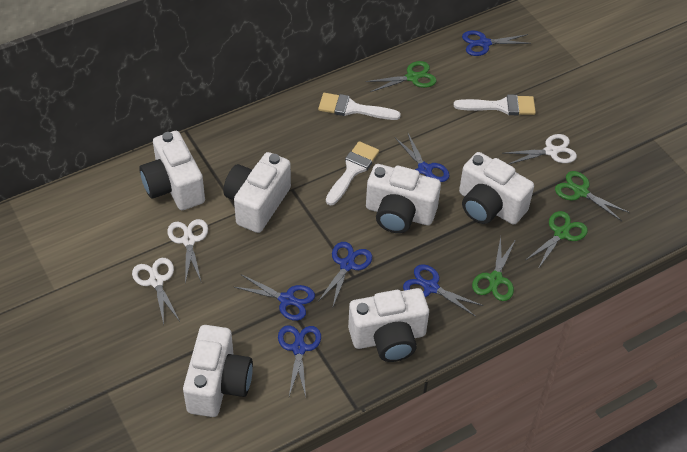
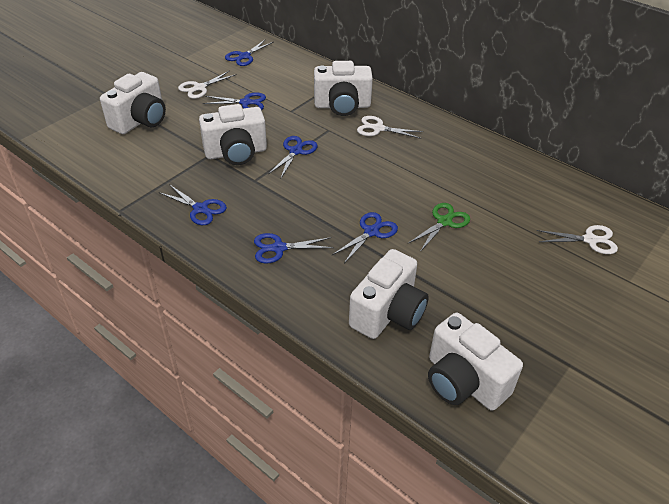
green scissors: [366,61,437,92] [472,236,516,301] [526,211,588,269] [555,171,630,221] = 4 -> [409,203,470,252] = 1
white brush: [318,93,401,120] [326,141,379,205] [454,95,536,115] = 3 -> none = 0
white camera: [139,131,205,210] [183,325,253,417] [223,152,291,233] [348,288,429,362] [366,164,441,233] [459,152,534,225] = 6 -> [100,72,166,134] [199,104,267,165] [314,61,373,116] [349,249,429,339] [428,313,523,411] = 5

